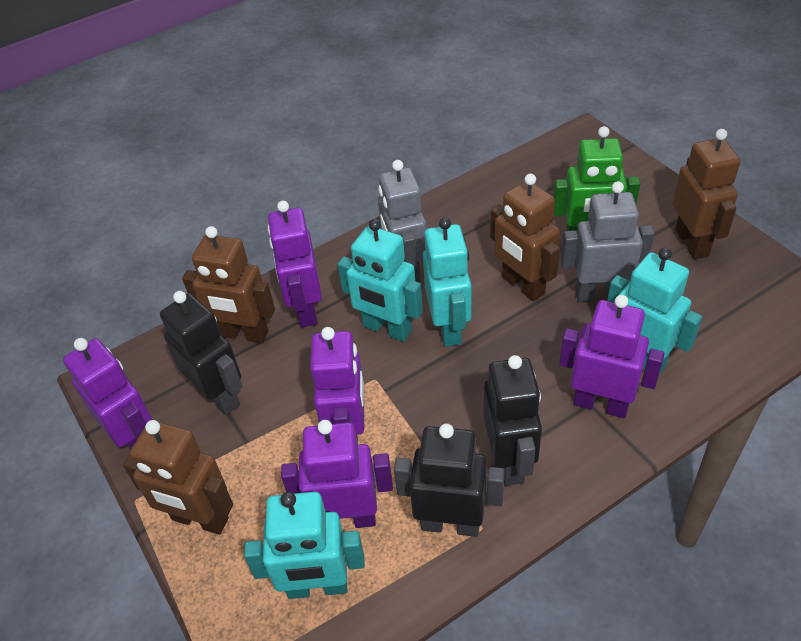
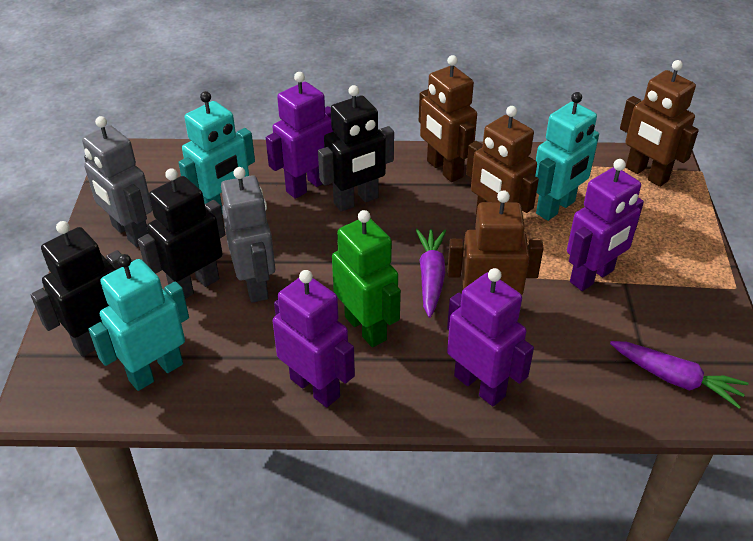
purple carrot: none = 0 -> [416,229,446,318] [610,341,749,409] = 2
purple robot: [63,338,152,450] [268,201,322,327] [281,420,393,528] [310,327,364,442] [559,295,665,418] = 5 -> [266,72,334,199] [273,270,355,408] [447,268,534,406] [567,159,644,291] = 4
turquoise robot: [244,492,365,599] [338,219,423,342] [423,217,472,347] [607,248,702,375] = 4 -> [89,254,189,391] [179,91,255,214] [535,92,599,221] = 3

